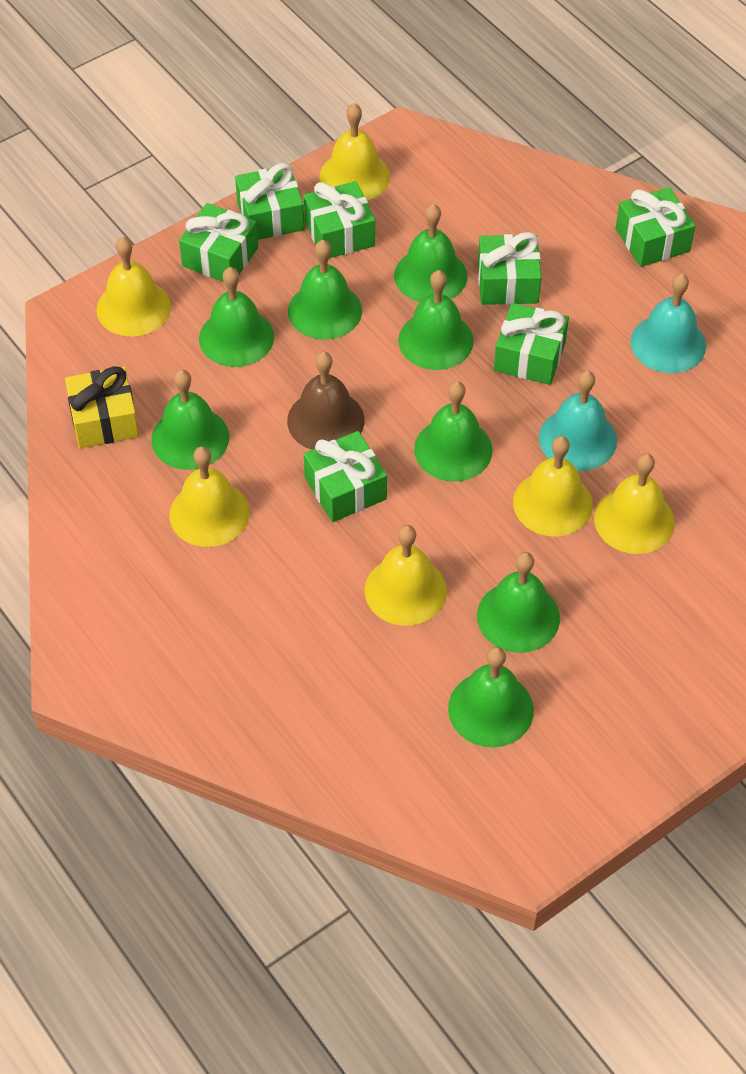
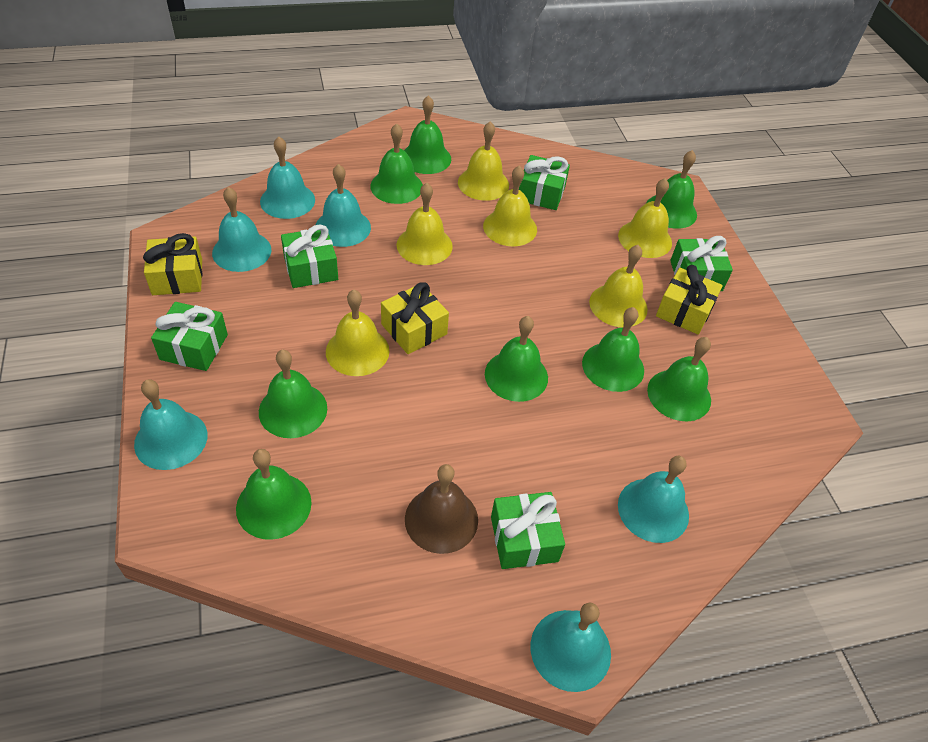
green gift: [179,203,258,282] [235,163,305,240] [304,181,375,258] [304,431,387,522] [478,232,541,305] [494,303,569,385] [616,187,695,267] = 7 -> [151,302,228,371] [281,224,338,288] [491,492,565,569] [519,155,570,210] [670,236,733,291] = 5
turquoise bell: [539,370,617,471] [631,273,706,373] = 2 -> [134,379,208,470] [212,187,271,272] [260,137,315,219] [316,164,371,247] [531,603,611,692] [618,456,689,543] = 6
yellow gift: [65,366,139,448] = 1 -> [143,233,202,295] [381,282,449,354] [656,265,723,335] = 3

